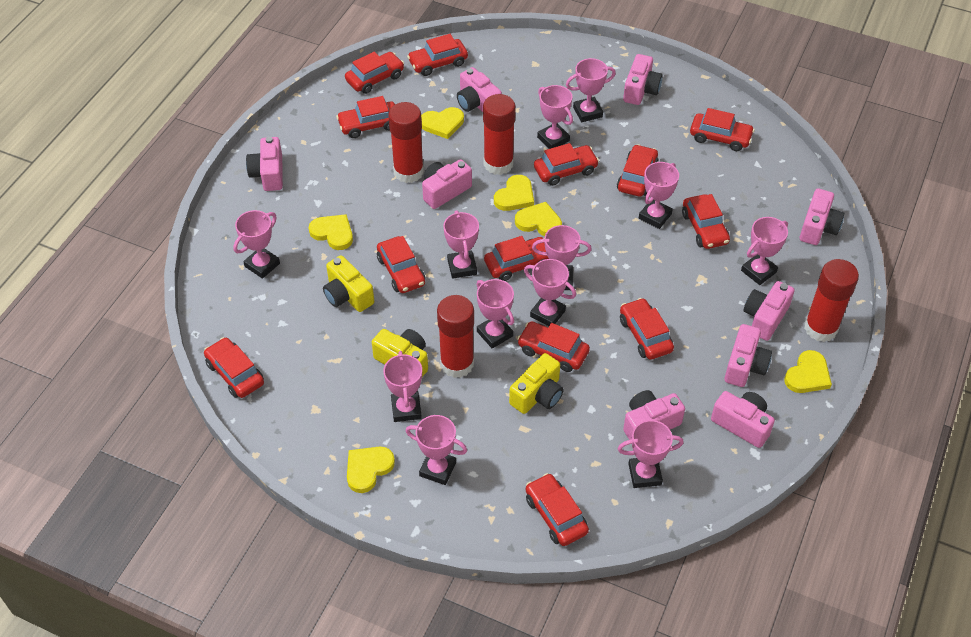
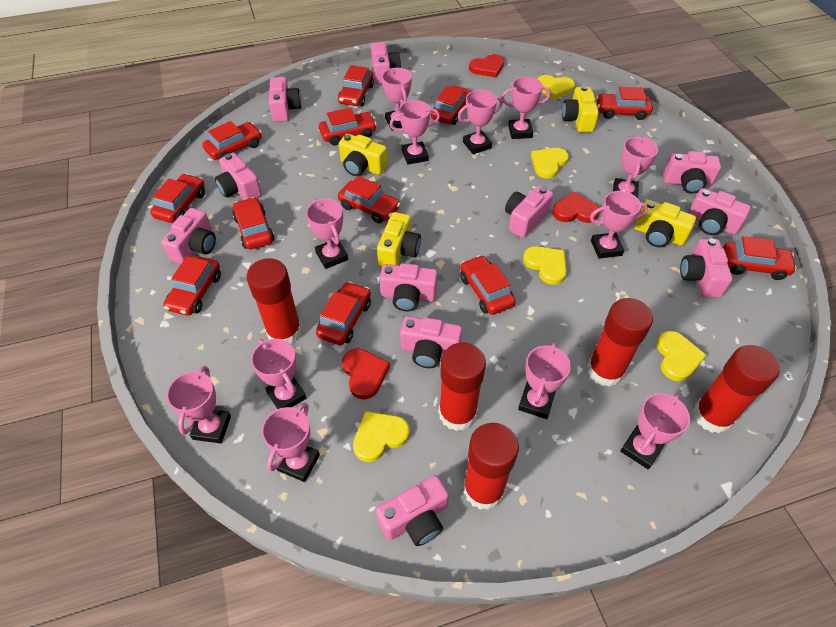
pink camera: [246,137,283,191] [422,159,472,209] [457,67,502,112] [623,54,663,105] [623,390,685,440] [711,391,775,448] [724,324,772,387] [744,281,795,341] [800,189,844,245] = 9 -> [161,208,216,264] [215,153,262,200] [269,77,301,122] [371,42,401,84] [376,475,449,546] [380,263,438,311] [400,316,462,368] [505,186,553,238] [663,151,721,194] [680,238,733,298] [688,188,751,235] = 11
red car: [204,337,264,398] [336,96,395,138] [345,52,404,94] [377,236,426,293] [407,34,468,76] [484,236,549,281] [517,321,590,372] [526,473,589,546] [534,143,599,186] [617,144,659,197] [620,298,674,360] [682,194,730,249] [690,108,755,151] = 13 -> [150,174,205,223] [163,256,221,316] [202,121,262,160] [232,197,274,249] [316,281,371,345] [319,108,377,145] [338,65,374,106] [338,176,400,223] [431,85,471,125] [460,255,516,315] [596,87,653,120] [723,236,797,280] = 12
red glue stick: [388,102,424,183] [437,295,474,378] [483,94,516,175] [804,259,859,342] = 4 -> [246,258,302,344] [439,343,486,431] [464,423,519,510] [587,298,653,387] [693,345,780,433] = 5
red heart: none = 0 -> [342,348,390,400] [469,54,504,77] [552,192,600,223] = 3
yellow camera: [323,255,374,312] [372,329,428,377] [509,353,564,414] = 3 -> [339,134,387,176] [377,212,421,267] [562,85,599,132] [634,200,696,247] = 4
yellow heart: [309,214,353,250] [347,447,395,493] [421,107,464,139] [494,175,534,211] [515,202,562,236] [784,350,832,393] = 6 -> [353,411,410,462] [523,246,567,285] [531,148,569,178] [537,75,575,99] [656,331,706,381] = 5

